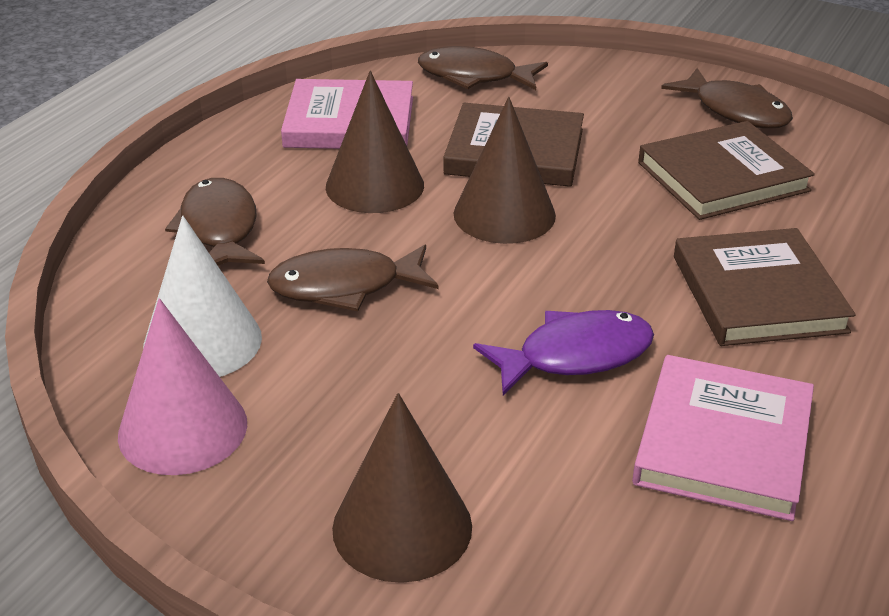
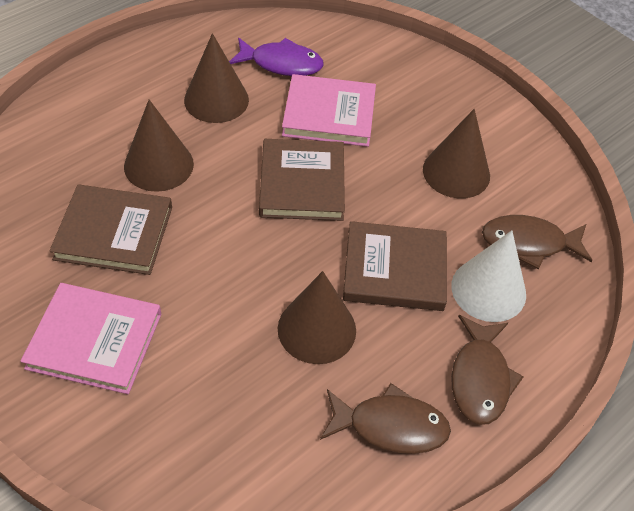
brown cone: [326,71,424,213] [332,393,472,583] [454,97,556,244] = 3 -> [124,100,194,192] [184,33,249,123] [278,271,356,364] [423,109,490,199] = 4
brown fish: [165,178,265,266] [267,245,439,311] [418,46,548,90] [661,68,793,128] = 4 -> [320,383,451,454] [451,315,524,425] [482,215,593,270] = 3
pink cone: [118,298,247,475] = 1 -> none = 0

